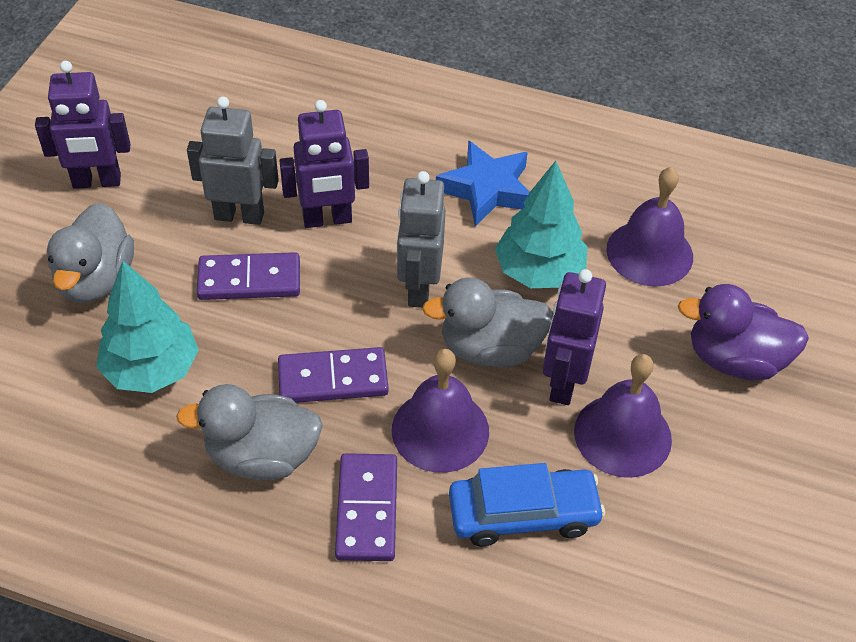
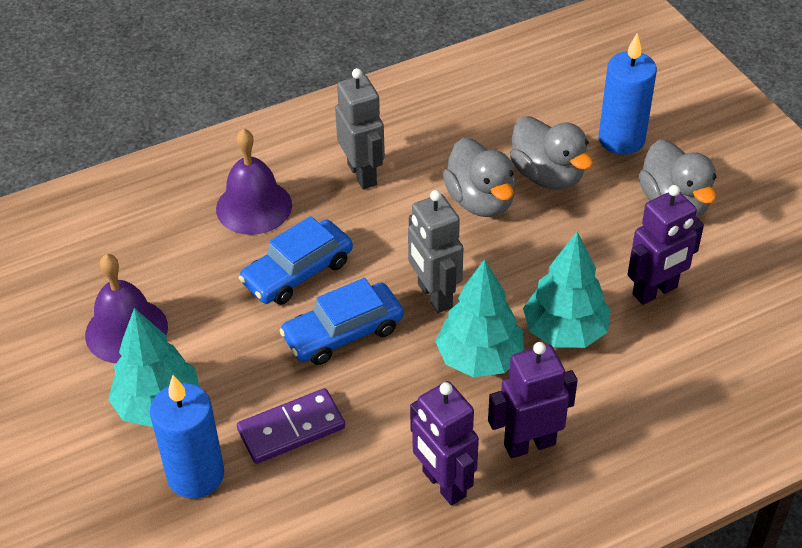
blue candle: none = 0 -> [150,375,224,499] [599,33,657,155] = 2
blue car: [449,463,605,546] = 1 -> [239,216,353,305] [279,278,404,365] = 2
blue star: [436,140,530,227] = 1 -> none = 0
purple bell: [392,349,489,473] [574,354,672,478] [606,167,693,287] = 3 -> [85,254,168,363] [216,128,292,235] = 2
purple domino: [197,252,300,300] [278,347,389,403] [335,453,397,561] = 3 -> [237,388,345,464] = 1
purple duck: [678,284,809,380] = 1 -> none = 0
turquoise tree: [96,261,199,393] [495,161,587,288] = 2 -> [108,308,199,427] [435,259,524,377] [523,232,611,348] = 3

